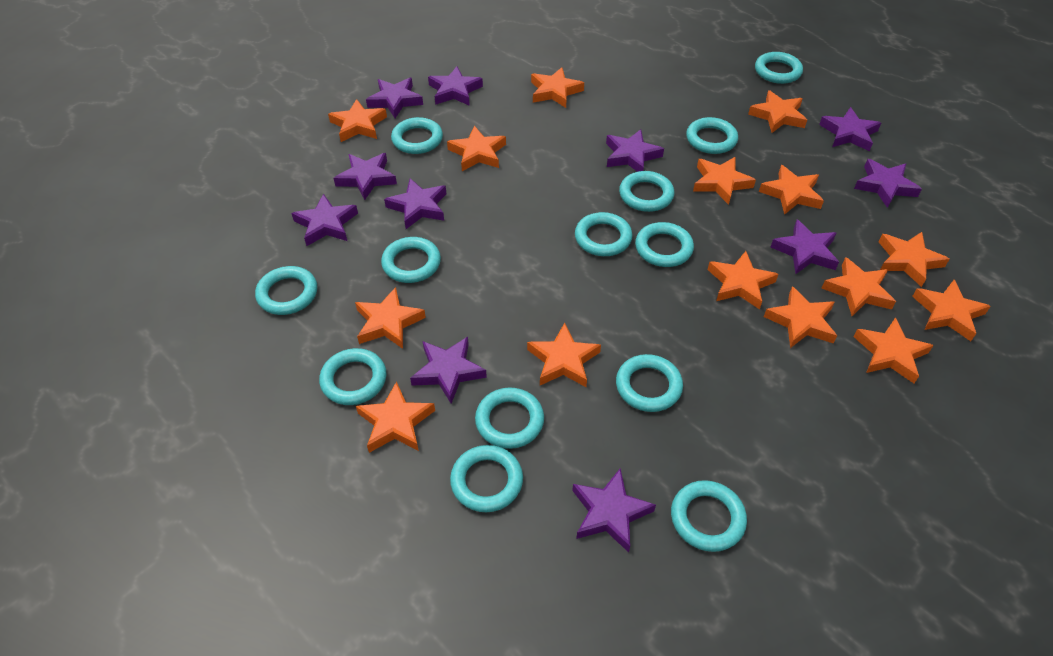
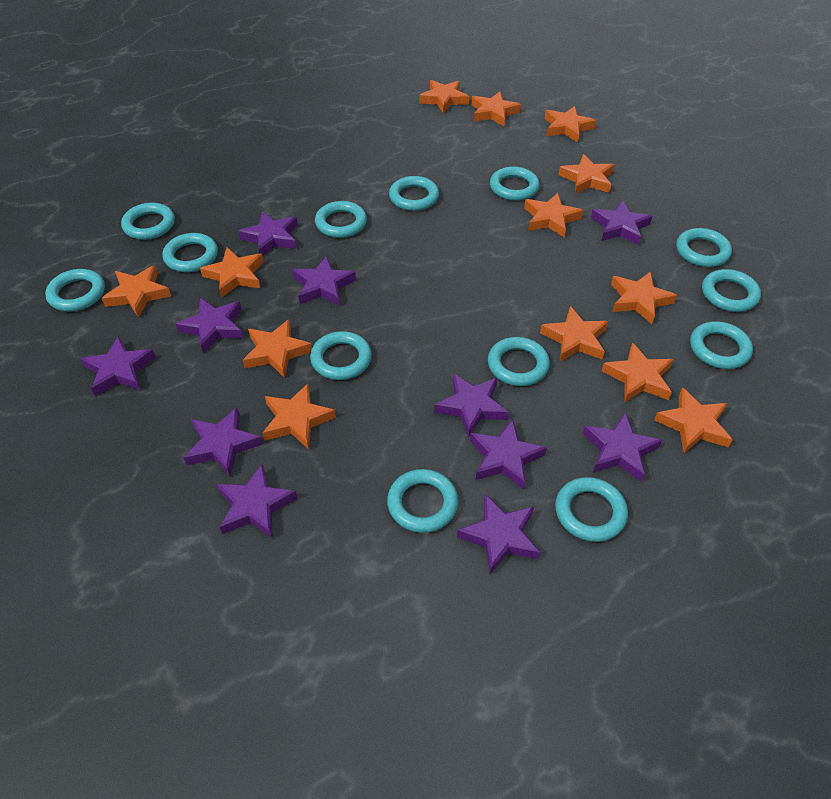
orange star: [328,99,387,142] [355,287,426,349] [356,381,435,453] [447,126,506,171] [527,323,601,387] [531,67,584,108] [693,157,756,205] [707,251,778,310] [748,90,807,133] [759,165,824,215] [764,286,837,348] [822,257,896,316] [853,317,934,383] [879,232,950,287] [912,280,991,341] = 15 -> [101,265,171,318] [200,248,264,298] [243,319,312,378] [263,384,336,449] [419,80,469,114] [472,91,521,126] [524,193,583,237] [540,306,608,362] [545,106,596,142] [558,154,614,194] [602,342,673,402] [611,271,677,324] [654,387,733,453] = 13

